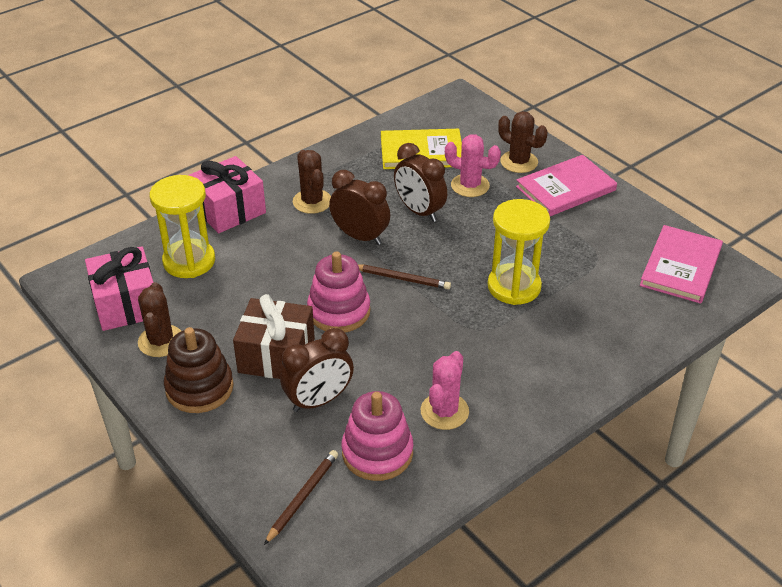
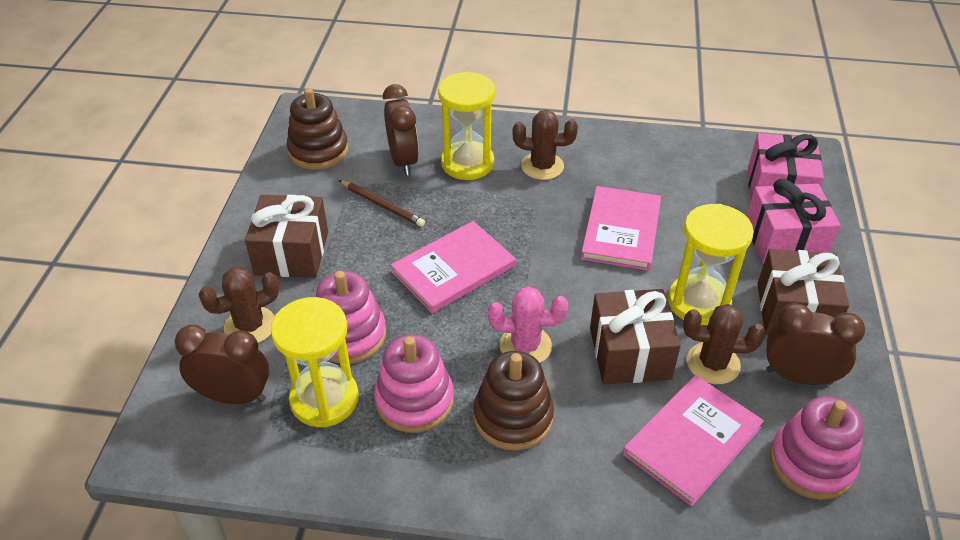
brown gift: [233,294,315,379] = 1 -> [245,195,328,278] [590,289,681,384] [757,249,849,335] = 3
brown pencil: [264,450,338,545] [358,265,451,289] = 2 -> [339,180,425,227] = 1
brown stacking toy: [164,327,234,413] = 1 -> [286,88,348,170] [474,351,554,450] = 2
pink book: [516,155,617,216] [640,225,723,304] = 2 -> [391,221,515,313] [581,186,661,271] [623,375,764,506] = 3
pink cactus: [421,351,469,430] [445,135,501,197] = 2 -> [488,286,568,363] = 1
pink stacking toy: [307,251,370,332] [342,391,413,481] = 2 -> [316,271,386,364] [374,335,454,433] [770,396,864,500] = 3
yellow book: [381,129,462,169] = 1 -> none = 0
yellow hourglass: [150,175,215,278] [488,199,550,305] = 2 -> [271,297,359,427] [438,72,495,180] [668,204,754,325] = 3

